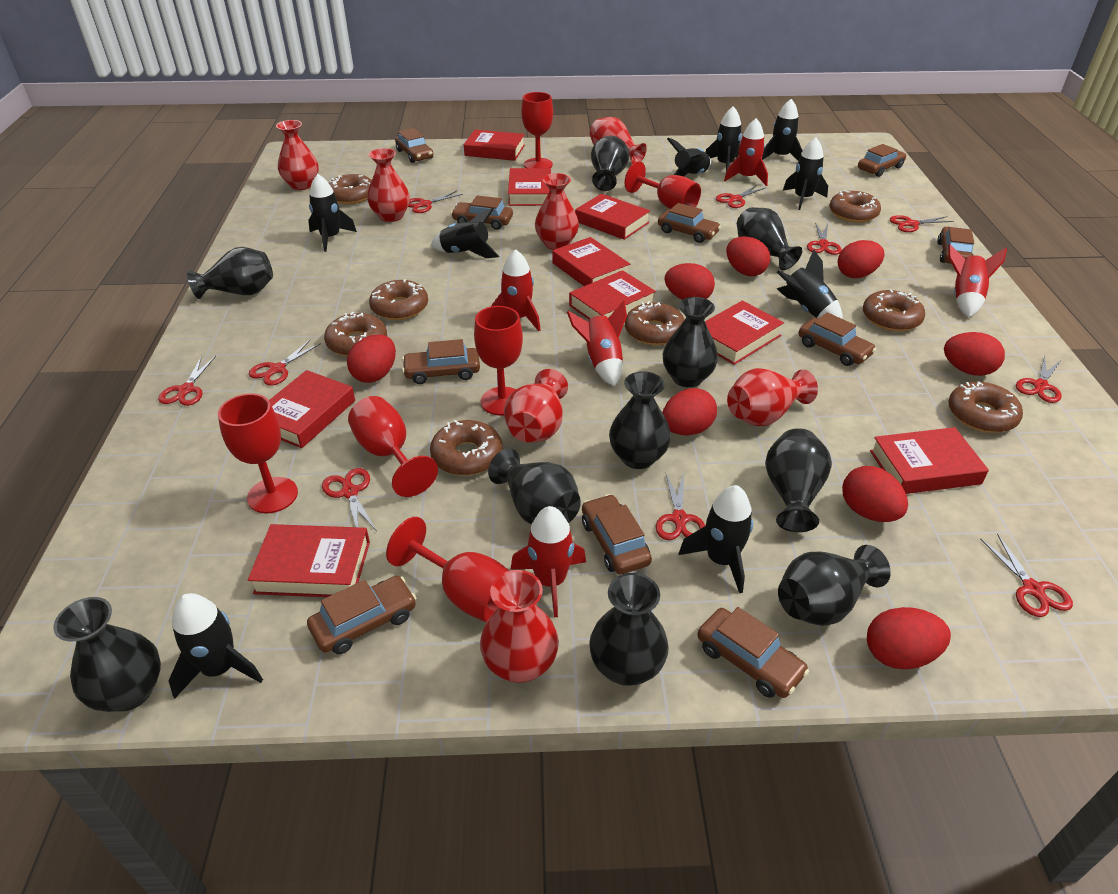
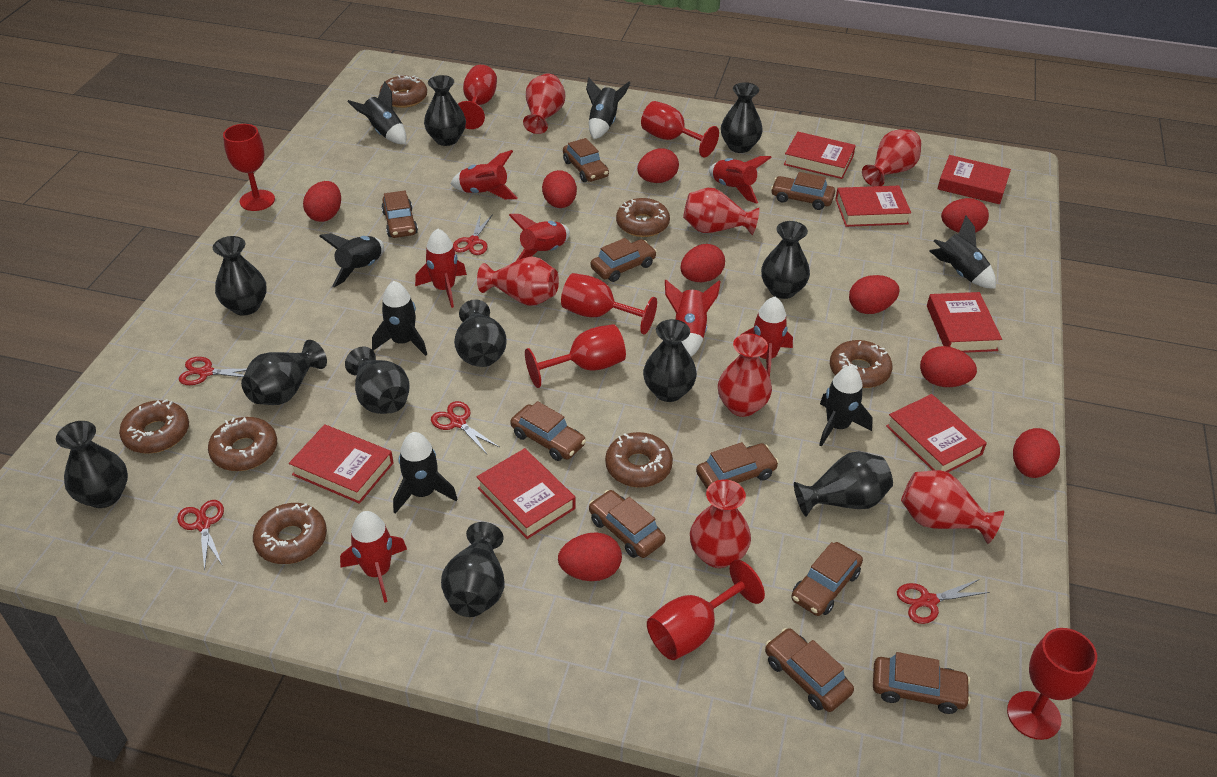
black rocket: [168,593,263,699] [308,174,357,252] [431,208,500,258] [667,138,711,177] [679,485,753,593] [705,106,742,171] [762,99,803,161] [777,250,843,319] [783,138,828,210] = 9 -> [320,233,384,287] [347,81,406,144] [372,281,427,356] [393,432,458,514] [586,78,631,139] [819,365,873,447] [929,216,996,289] = 7
black vase: [53,597,161,712] [187,247,273,299] [488,449,581,524] [589,573,669,686] [591,136,629,191] [609,371,671,469] [663,297,718,387] [737,207,802,270] [765,428,832,532] [778,545,891,626] = 10 -> [56,421,128,508] [213,236,267,316] [241,340,327,405] [345,347,409,414] [424,75,466,146] [441,522,505,617] [454,299,506,367] [643,319,697,402] [721,82,763,153] [761,221,810,299] [794,452,893,517] = 11
brown donut: [324,312,387,356] [329,174,372,204] [369,279,428,320] [430,420,503,476] [625,301,685,345] [830,190,881,223] [863,289,925,331] [948,381,1023,433] = 8 -> [119,399,189,454] [208,417,277,471] [253,503,327,564] [380,75,427,108] [605,432,673,488] [616,198,670,237] [830,340,892,388] = 7
red book: [248,524,370,597] [269,370,355,448] [464,130,525,161] [508,168,551,206] [552,237,630,286] [569,270,656,319] [575,194,650,240] [705,301,784,365] [870,427,989,494] = 9 -> [289,424,394,504] [477,448,576,539] [784,132,856,179] [835,186,911,227] [886,394,987,472] [927,292,1002,353] [937,155,1011,204] = 7
red egg: [347,334,396,383] [663,388,717,435] [665,263,715,300] [726,236,770,276] [838,240,884,278] [842,466,908,522] [867,607,951,669] [944,332,1005,376] = 8 -> [303,181,341,222] [542,170,577,208] [558,532,622,581] [637,148,679,183] [680,244,725,282] [849,275,900,314] [920,346,977,387] [941,198,989,233] [1013,428,1060,478] = 9
red goblet: [218,393,298,513] [348,396,438,497] [386,517,509,622] [474,306,523,416] [521,92,553,168] [625,161,701,209] = 6 -> [223,124,275,211] [458,65,497,129] [525,324,626,388] [561,273,657,334] [641,101,719,157] [647,560,765,660] [1007,628,1097,740] = 7
red rocket: [490,249,540,331] [511,506,586,617] [567,300,627,386] [724,118,768,186] [948,244,1007,317] = 5 -> [340,511,407,603] [415,228,467,308] [451,150,518,199] [509,214,570,262] [665,279,721,357] [709,156,772,204] [741,297,793,377] = 7
red scissors: [158,356,216,406] [249,340,321,386] [322,468,377,531] [408,191,463,213] [656,474,705,540] [716,185,765,208] [807,222,841,255] [890,215,954,232] [980,534,1073,617] [1016,356,1062,403] = 10 -> [177,500,224,571] [179,357,247,385] [431,401,499,455] [453,214,493,255] [897,579,989,624] = 5

